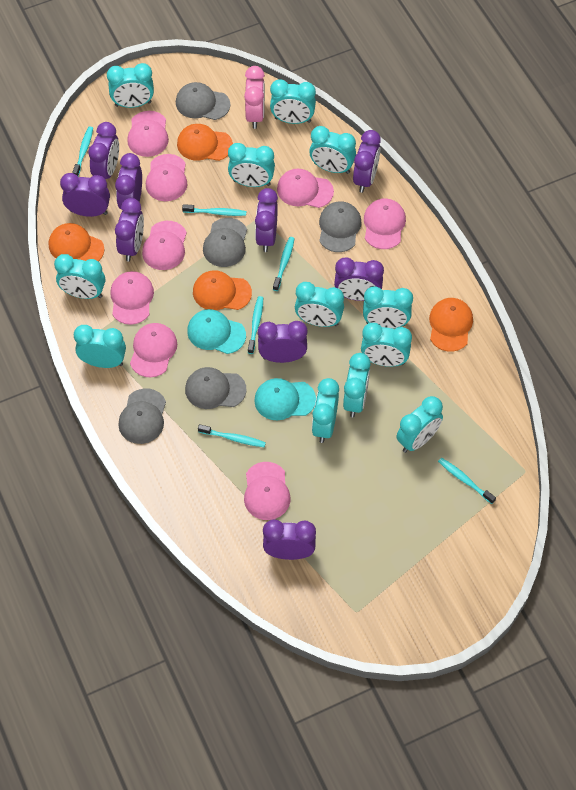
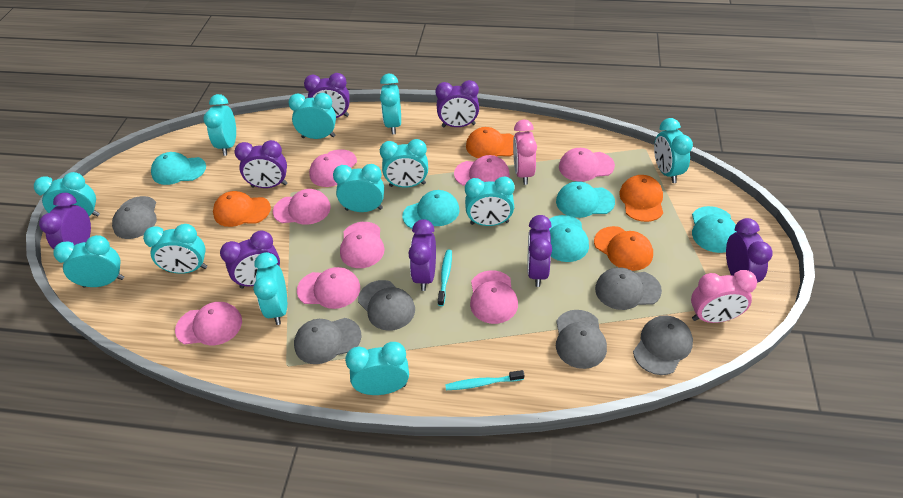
grey cap: [118,388,166,444] [176,82,230,120] [185,367,246,409] [203,218,247,267] [319,202,361,252] = 5 -> [112,196,157,239] [294,318,361,364] [358,280,415,331] [556,310,607,369] [595,267,662,310] [633,315,693,375] = 6
pink clock: [244,66,265,129] = 1 -> [513,120,537,185] [691,270,757,323] = 2
purple clock: [60,173,110,217] [88,122,119,179] [115,153,142,209] [115,198,144,262] [255,188,278,252] [258,321,307,363] [263,519,316,560] [334,257,384,301] [353,130,381,193] = 9 -> [39,193,91,249] [220,231,280,289] [234,140,287,188] [304,73,350,118] [408,219,436,291] [435,80,479,127] [527,215,552,287] [726,218,773,283] = 8
turquoise cap: [187,309,246,354] [254,378,316,420] = 2 -> [151,152,206,185] [403,190,460,229] [549,215,589,262] [556,181,615,218] [692,206,736,253] = 5
turquoise toothbrush: [72,127,93,176] [182,204,246,216] [198,424,266,447] [248,296,263,354] [273,237,295,291] [438,458,496,504] = 6 -> [438,249,452,306] [445,370,524,390] = 2

